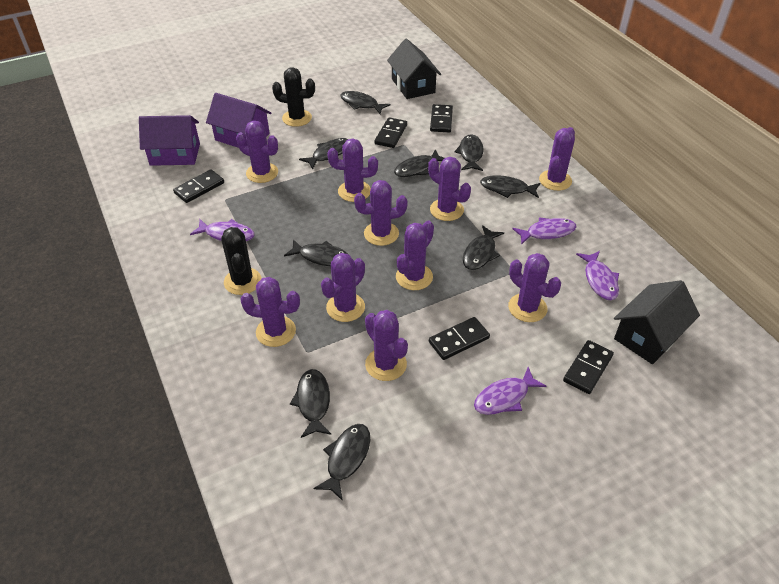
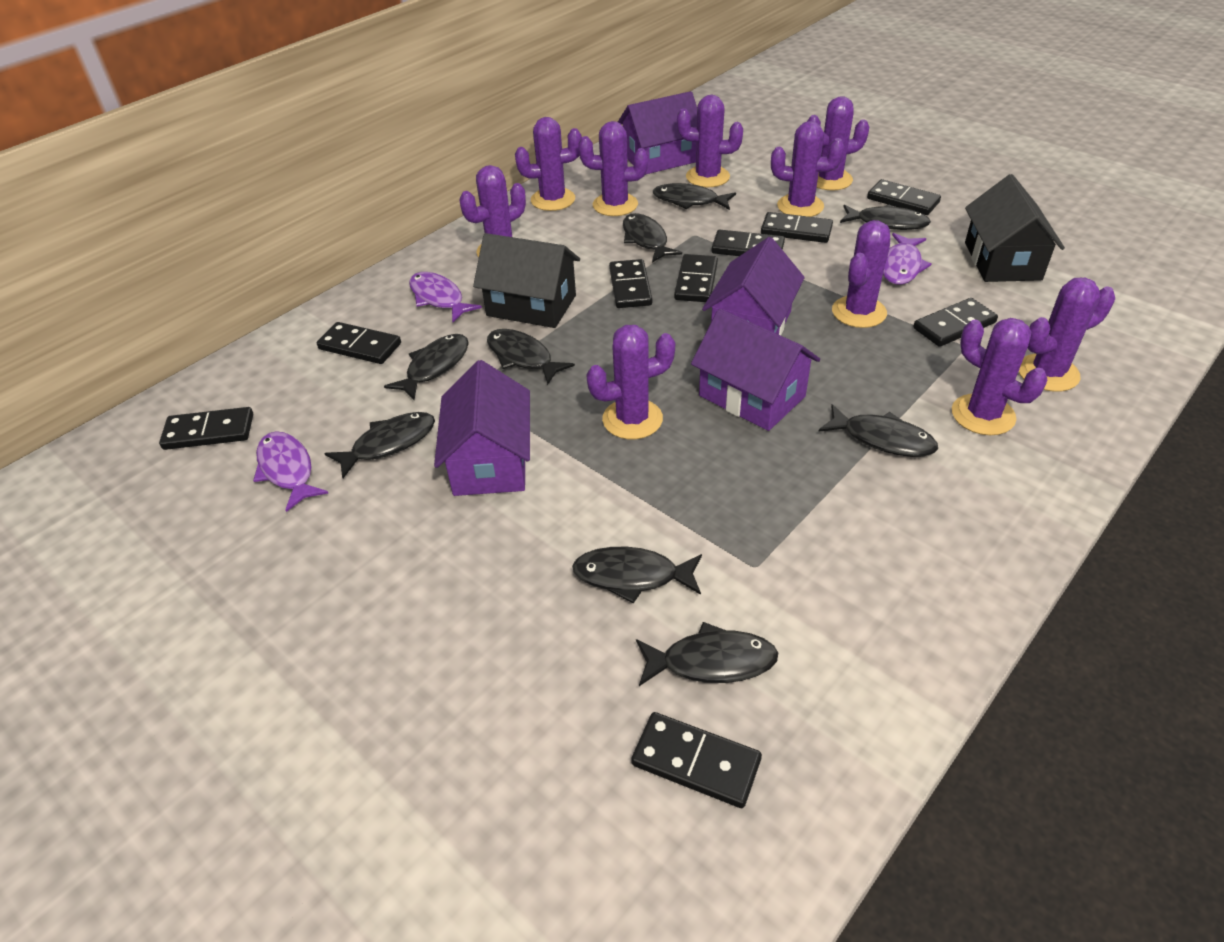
black cactus: [221,227,261,295] [272,67,315,127] = 2 -> none = 0
black domino: [173,169,224,203] [374,117,407,148] [429,317,490,360] [430,104,453,133] [563,340,614,394] = 5 -> [159,407,253,450] [317,322,401,364] [609,259,652,308] [631,712,762,808] [674,254,718,302] [712,230,785,256] [761,212,833,243] [867,179,941,215] [913,298,998,347] = 9
purple fish: [190,219,255,241] [474,367,547,415] [512,217,577,245] [576,251,619,300] = 4 -> [253,431,328,512] [409,272,482,322] [883,233,932,285] = 3
purple house: [139,115,200,166] [206,93,271,148] = 2 -> [434,360,530,496] [618,91,697,175] [691,309,820,431] [702,237,805,336] = 4

